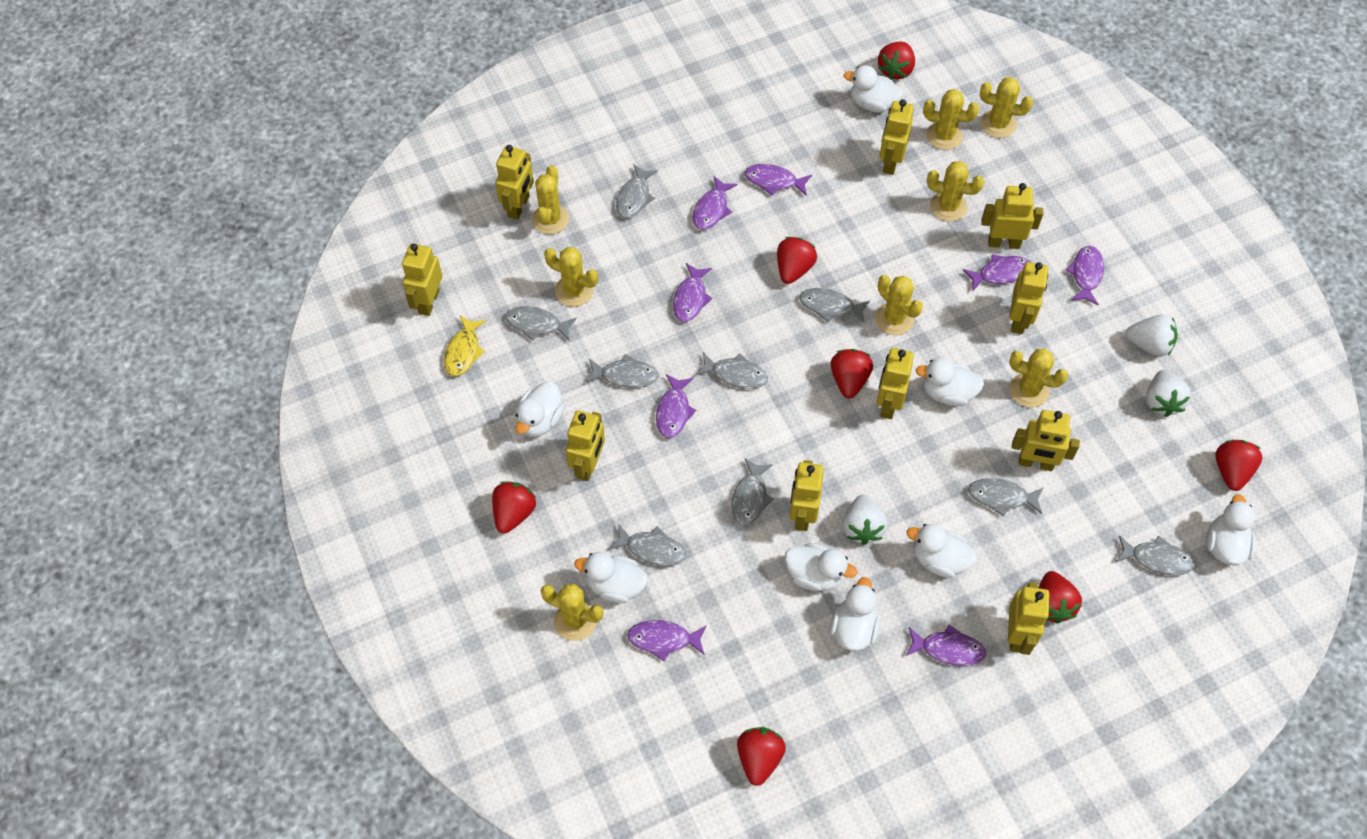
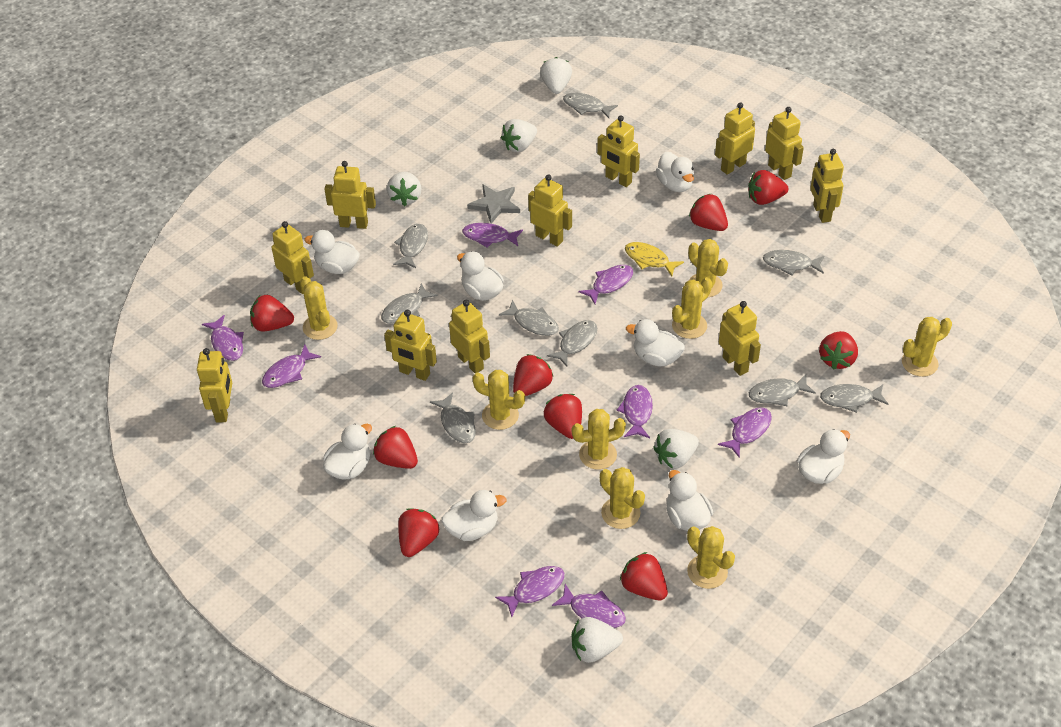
grey star: none = 0 -> [467,184,520,224] = 1
red strawberry: [492,482,536,533] [737,727,786,786] [777,237,817,284] [830,349,873,398] [878,41,915,79] [1038,571,1082,624] [1215,440,1262,491] = 7 -> [250,295,294,331] [373,426,418,469] [398,508,439,557] [513,354,553,396] [544,394,582,439] [620,552,668,600] [689,194,728,231] [748,170,788,205] [819,331,858,370] = 9
white strawberry: [842,494,888,545] [1126,314,1178,357] [1146,370,1191,417] = 3 -> [387,172,421,206] [501,119,537,152] [540,57,572,94] [572,617,623,663] [653,429,699,469] = 5
yellow robot: [402,243,442,316] [495,145,534,220] [566,410,605,481] [789,460,823,531] [876,348,914,419] [879,99,914,175] [981,183,1043,249] [1008,582,1050,655] [1010,262,1048,334] [1012,410,1080,471] = 10 -> [197,348,232,422] [271,221,314,294] [324,161,376,229] [384,310,437,381] [449,300,490,373] [528,174,572,247] [597,115,640,187] [715,102,755,175] [719,301,761,376] [765,107,804,180] [810,149,844,223] = 11

